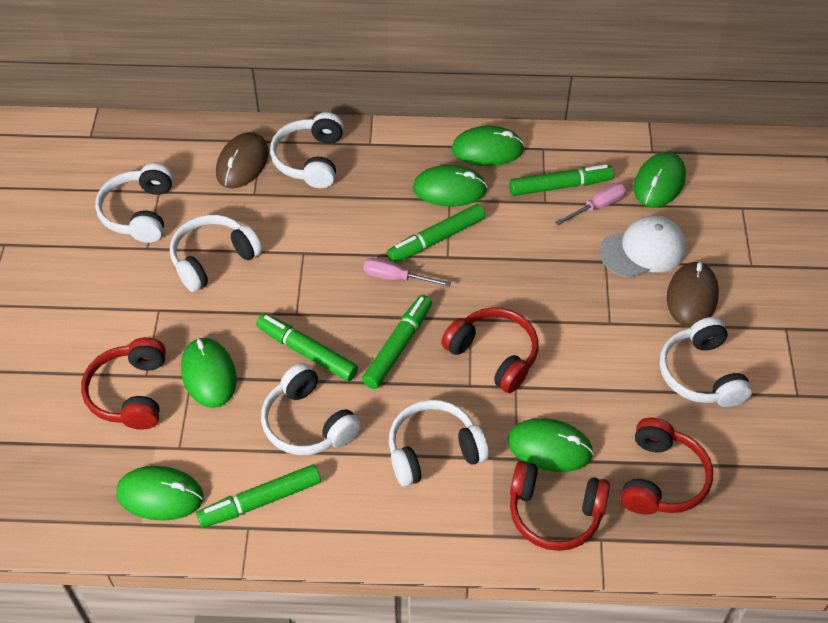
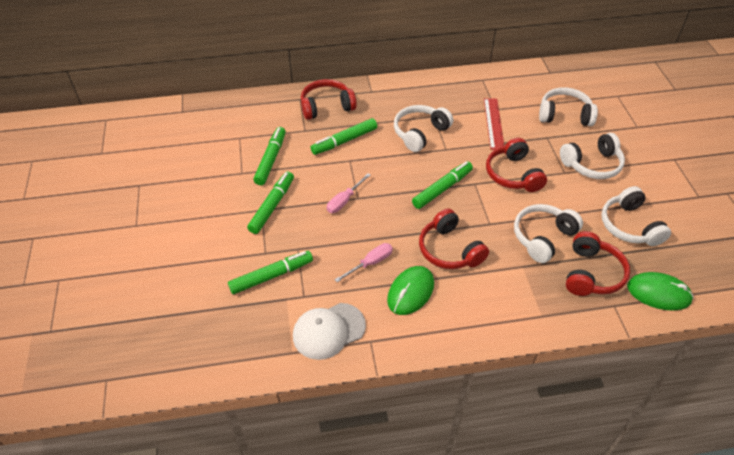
brown mouse: [216,132,269,188] [667,261,719,327] = 2 -> none = 0
green mouse: [116,466,203,521] [181,337,236,408] [413,165,487,207] [452,126,525,166] [507,418,594,472] [634,152,686,208] = 6 -> [387,266,434,315] [627,272,694,311] = 2
red ruler: none = 0 -> [484,98,504,150] = 1
white headphones: [95,163,173,243] [170,215,262,292] [261,363,361,455] [270,112,344,188] [389,400,489,487] [659,317,752,407] = 6 -> [394,105,453,152] [514,204,583,263] [539,87,598,126] [560,133,625,179] [601,186,671,246] = 5

